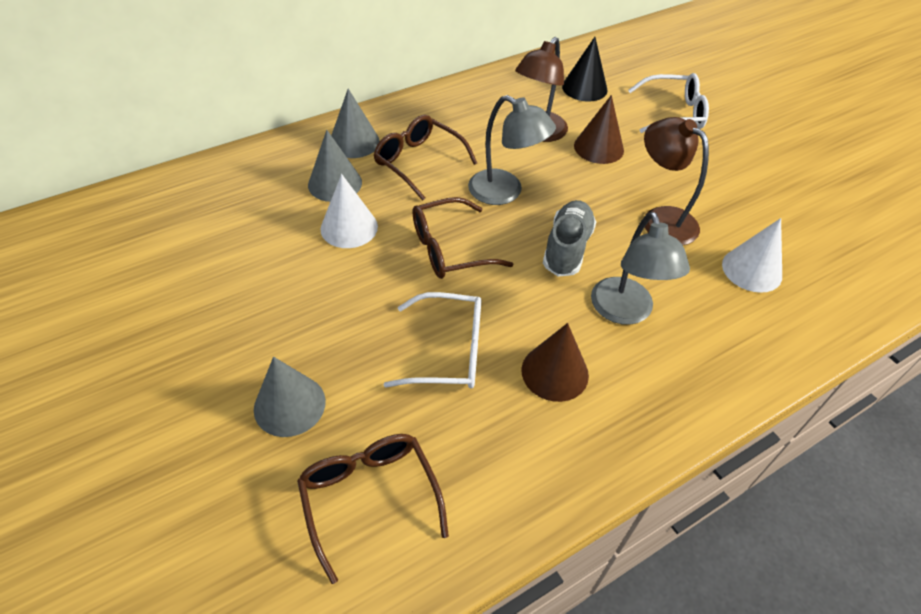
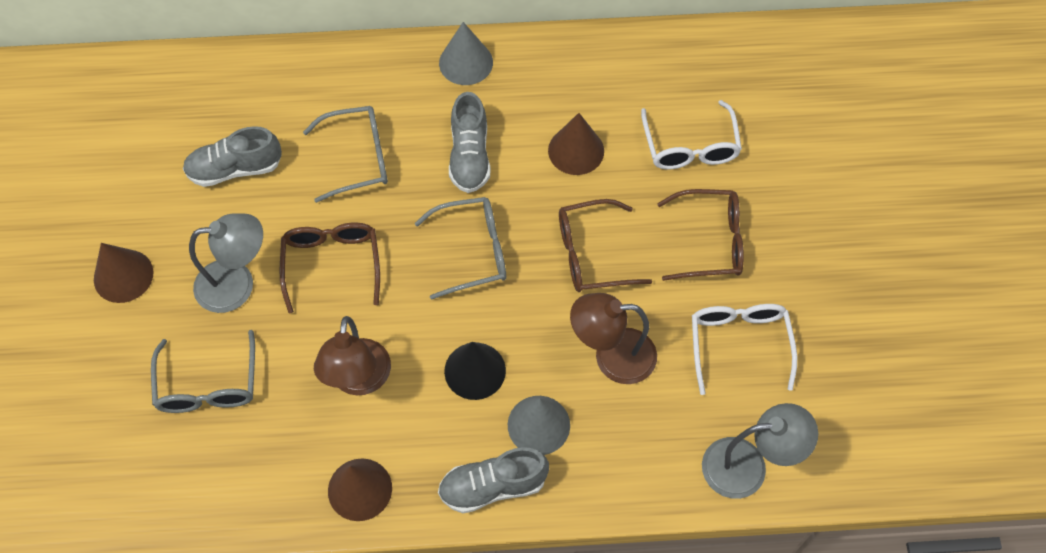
brown cone: [521,323,589,402] [574,95,624,164] = 2 -> [94,243,154,303] [328,458,392,521] [548,113,604,175] = 3
grey cone: [254,357,326,437] [308,130,362,202] [331,89,380,158] = 3 -> [439,22,493,85] [508,396,570,455] = 2
grey glasses: none = 0 -> [151,330,255,413] [303,106,388,203] [415,197,506,300] = 3
grey shoe: [543,200,596,277] = 1 -> [183,126,282,187] [438,447,549,513] [449,92,490,193] = 3
white cone: [321,174,378,248] [722,218,782,293] = 2 -> none = 0

